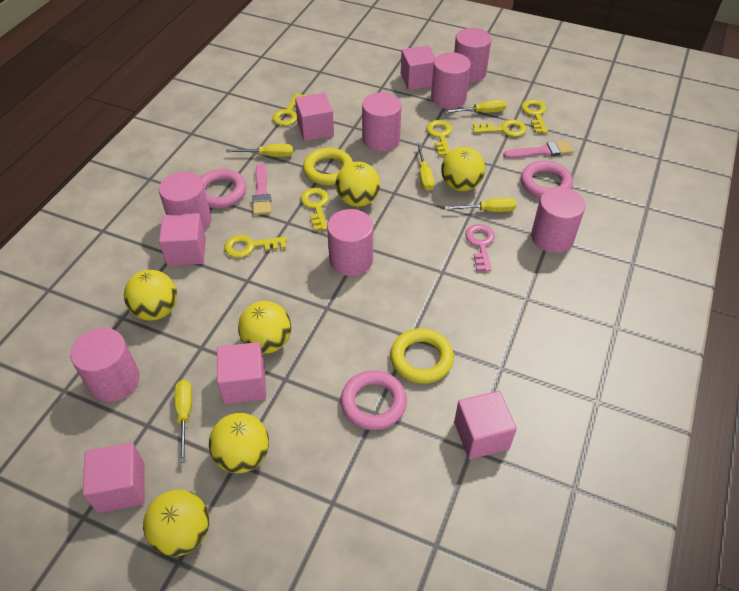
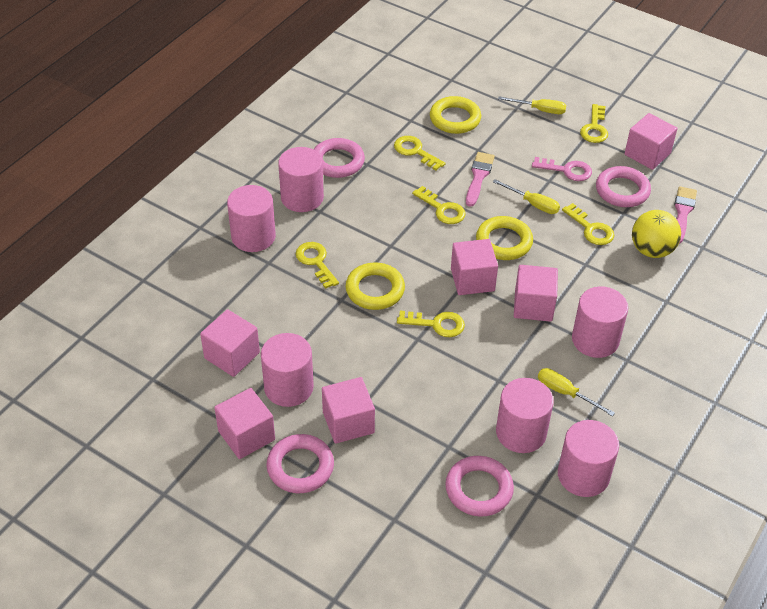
pink cylinder: [70,328,140,402] [159,172,212,231] [327,209,373,276] [362,92,402,152] [431,52,471,109] [454,28,491,83] [531,187,585,253] = 7 -> [227,185,276,252] [261,333,314,407] [278,147,324,212] [496,378,554,453] [558,420,619,497] [572,286,628,358] = 6
pink ring: [200,169,246,208] [340,370,407,430] [521,161,573,198] = 3 -> [266,434,334,493] [313,138,365,178] [445,456,514,517] [596,166,651,207] = 4
yellow ball: [124,270,177,321] [143,489,209,557] [209,413,269,473] [238,301,292,354] [336,162,380,207] [441,147,485,191] = 6 -> [632,210,681,258] = 1
yellow ring: [303,148,353,185] [390,328,454,384] = 2 -> [345,262,405,310] [430,96,481,134] [476,216,533,260] = 3
yellow screwdriver: [174,380,192,463] [226,144,293,157] [417,143,434,191] [444,99,506,113] [445,197,516,212] = 5 -> [493,179,560,214] [498,96,566,114] [538,368,615,416] = 3

